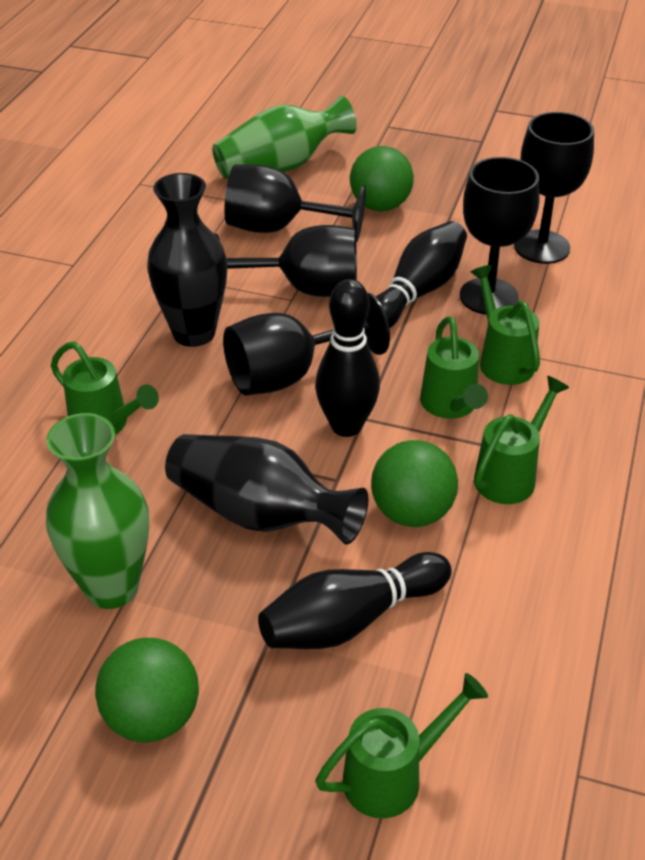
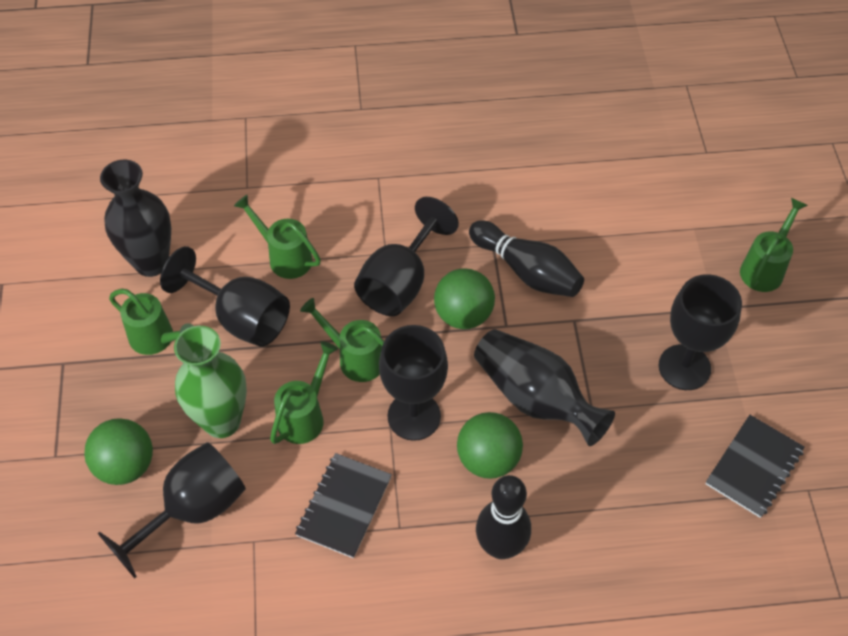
black bowling pin: [258,552,452,649] [315,279,380,437] [376,221,467,328] = 3 -> [469,220,584,297] [476,475,531,559] = 2
black notebook: none = 0 -> [295,453,392,558] [706,415,805,518] = 2
green vase: [46,413,149,609] [212,95,357,179] = 2 -> [174,326,247,438] = 1

